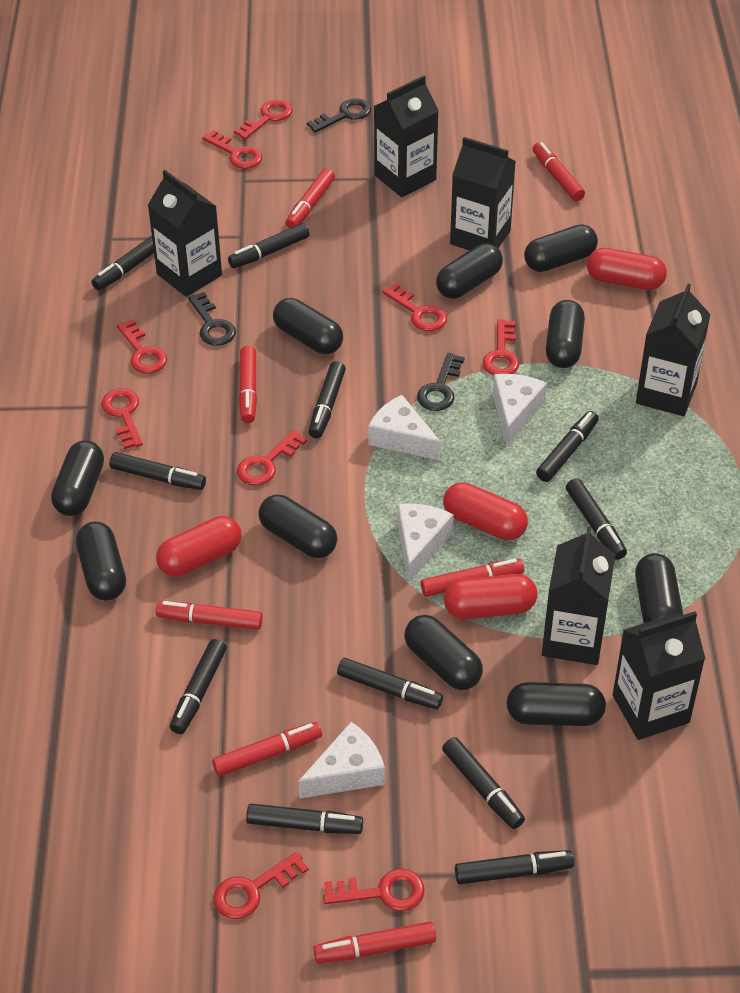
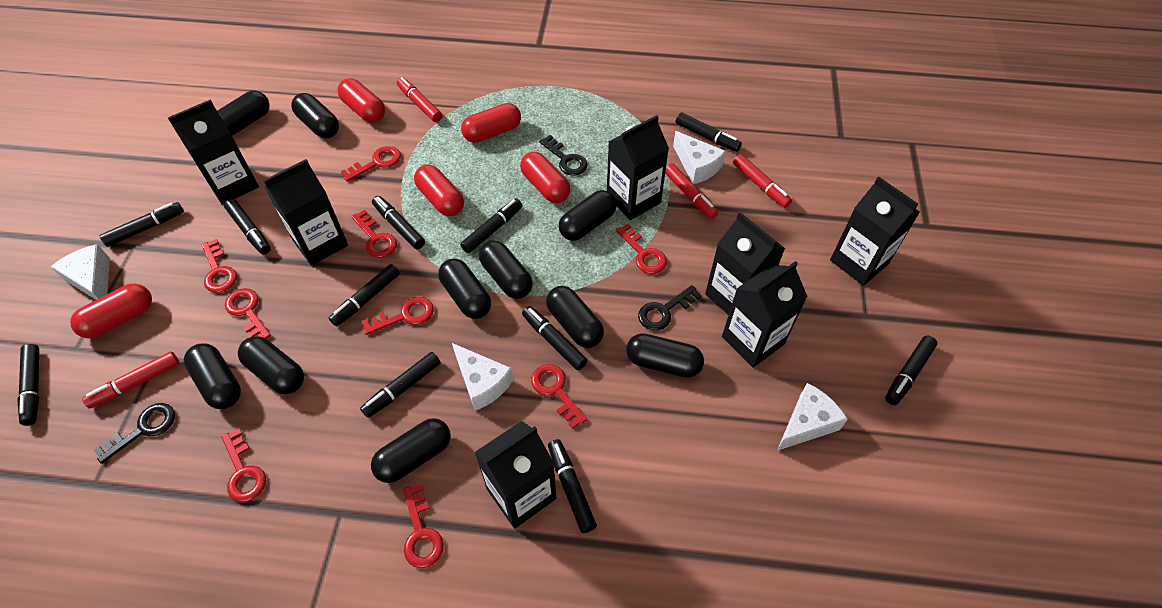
black carton: [148,170,222,297] [374,76,439,197] [450,137,516,250] [542,526,615,665] [613,611,705,740] [636,284,710,416] = 6 -> [168,100,259,205] [263,159,348,266] [474,421,556,529] [607,115,669,220] [705,212,785,315] [722,261,808,368] [830,177,920,286] = 7
red capsule: [156,516,242,577] [443,482,528,540] [444,574,537,619] [587,248,667,290] = 4 -> [70,284,152,338] [337,78,385,123] [414,165,464,216] [461,103,521,143] [520,152,571,203] = 5
red marker: [156,601,263,630] [212,722,322,777] [239,346,257,423] [286,168,335,228] [314,921,436,963] [421,559,524,597] [533,142,585,201] = 7 -> [82,351,179,409] [397,77,442,122] [665,163,719,219] [733,154,792,208] = 4

